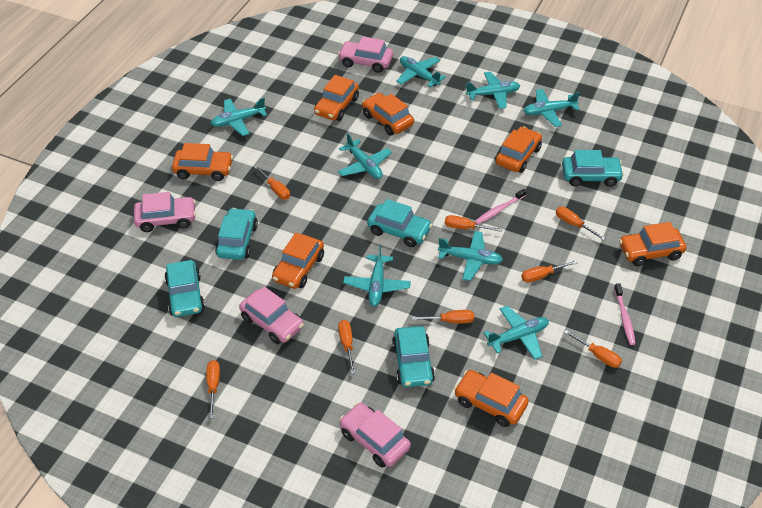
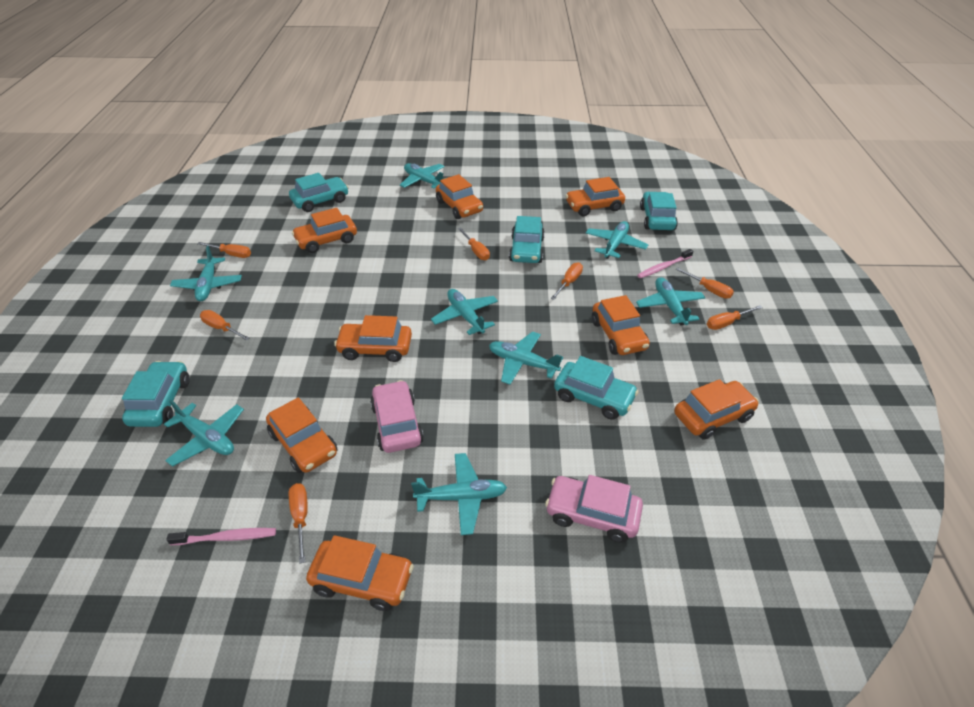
orange car: [172,143,233,181] [272,233,324,289] [314,75,359,121] [362,93,414,136] [454,370,529,427] [495,127,542,173] [619,222,686,266] = 7 -> [266,397,337,473] [292,208,357,253] [306,535,414,611] [334,315,412,362] [436,174,483,219] [565,177,625,216] [592,295,650,355] [674,379,759,440] = 8
orange screwdriver: [206,360,220,418] [254,165,290,199] [338,320,355,374] [411,310,474,323] [445,215,503,232] [521,260,578,282] [556,207,605,240] [564,330,622,368] = 8 -> [198,242,251,258] [200,310,249,341] [289,483,308,564] [458,227,490,260] [551,263,583,300] [676,267,734,299] [707,305,763,330] = 7
pink car: [134,192,196,232] [239,287,304,344] [338,36,393,73] [339,403,411,468] = 4 -> [370,380,424,453] [545,475,643,543] = 2

